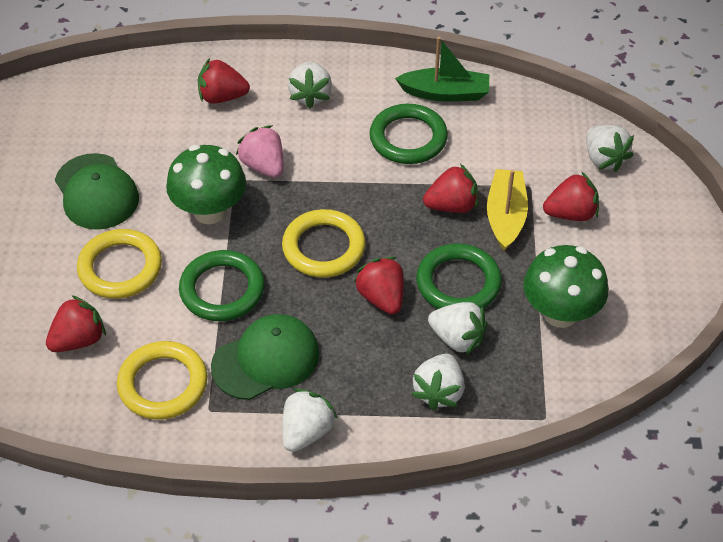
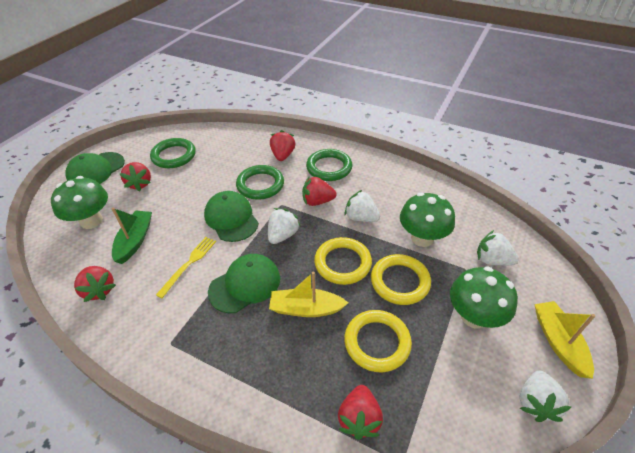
green cap: [55,153,139,230] [211,314,319,400] = 2 -> [65,152,125,184] [204,191,259,242] [208,254,280,313] = 3
green mushroom: [166,145,246,224] [523,245,608,328] = 2 -> [51,176,108,229] [400,192,455,247] [450,266,518,329] = 3
pink strawberry: [236,125,284,178] = 1 -> none = 0
white strawberry: [282,388,338,452] [288,62,332,109] [411,354,464,410] [428,302,487,355] [586,125,634,172] = 5 -> [268,208,300,244] [344,190,380,222] [477,230,519,266] [519,371,571,422] = 4
yellow boat: [487,169,528,251] = 1 -> [269,272,348,317] [534,301,595,379] = 2
yellow fork: none = 0 -> [156,237,216,298] = 1

